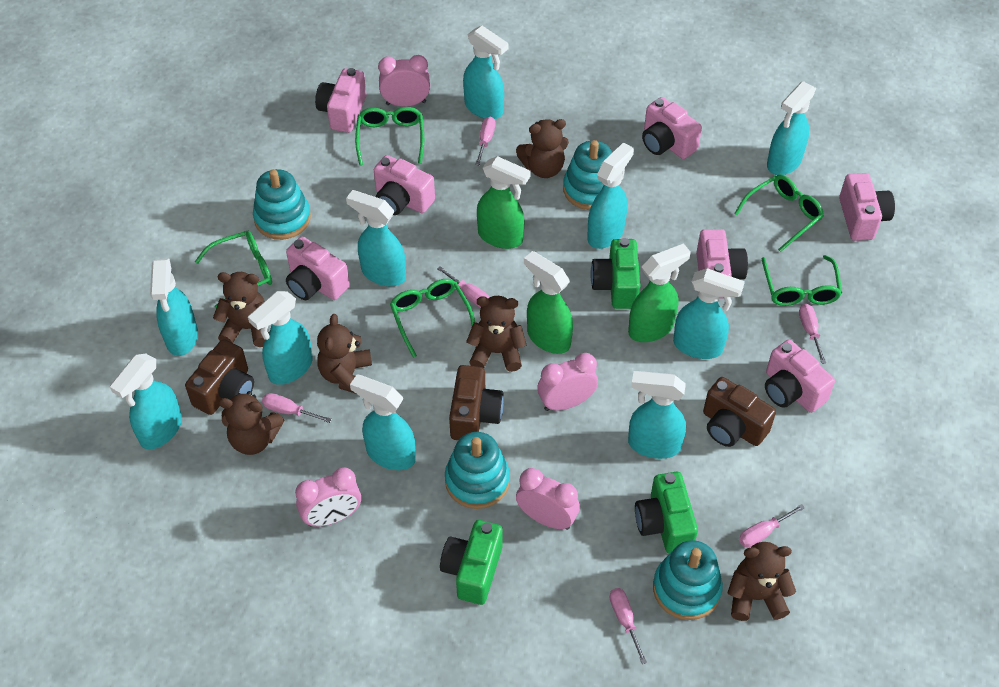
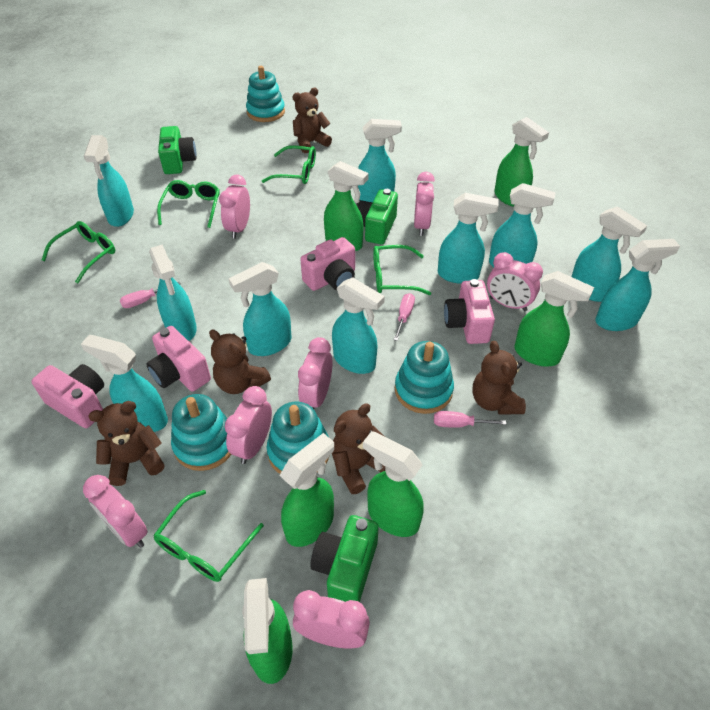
brown camera: [185,339,254,415] [449,365,504,440] [703,377,776,447] = 3 -> none = 0
brown teddy bear: [213,272,268,347] [219,391,284,455] [317,314,372,394] [466,296,526,372] [516,119,569,178] [727,542,796,621] = 6 -> [89,401,164,486] [209,329,271,394] [292,88,332,153] [332,404,385,494] [472,341,526,415] = 5
green spray bottle: [477,156,531,249] [524,251,573,354] [628,243,691,342] = 3 -> [242,578,293,684] [279,433,334,547] [324,161,369,251] [363,431,424,537] [494,117,549,207] [514,271,594,367] = 6
pink camera: [286,237,350,300] [315,68,366,133] [374,155,435,215] [642,97,702,159] [696,229,748,299] [765,340,835,413] [839,173,895,241] = 7 -> [31,364,104,428] [146,326,211,392] [300,237,355,291] [444,279,495,344] = 4
pink clock: [295,467,361,527] [378,55,430,107] [516,468,580,530] [537,353,598,411] = 4 -> [83,475,148,548] [219,174,250,239] [225,386,272,464] [293,590,370,648] [298,337,332,409] [414,171,435,236] [487,252,543,311] = 7
pink screwdriver: [262,393,332,423] [437,266,490,308] [475,116,495,166] [610,588,647,664] [739,504,805,547] [799,304,826,364] = 6 -> [120,282,180,308] [393,293,415,341] [434,411,506,428] = 3

